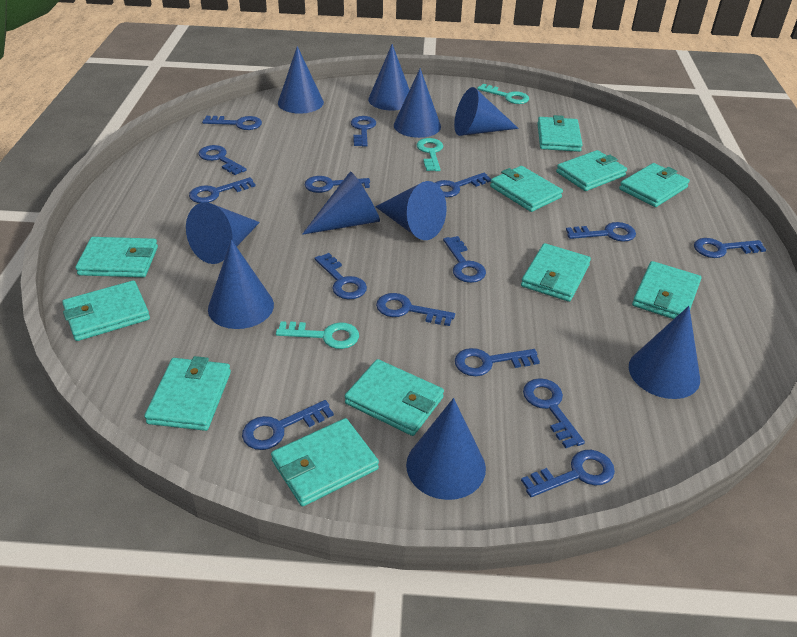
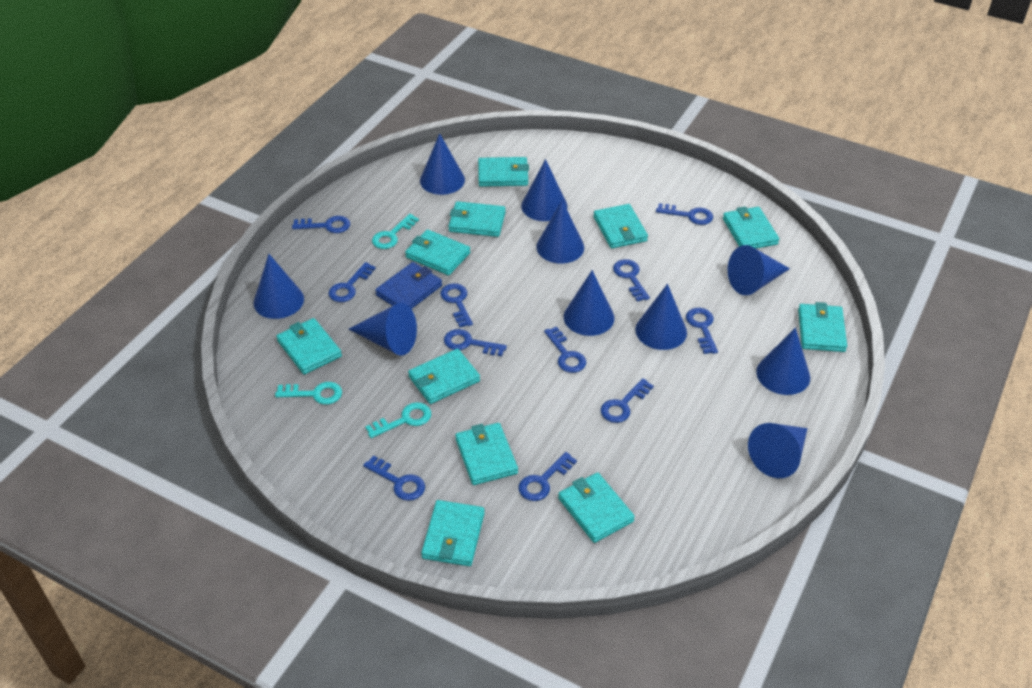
blue key: [189,177,256,203] [198,145,247,175] [202,116,262,130] [242,400,334,450] [305,176,370,193] [315,253,367,299] [351,116,376,147] [376,293,455,326] [435,173,491,197] [443,236,486,283] [455,348,540,376] [521,450,615,497] [523,378,585,448] [566,222,636,242] [694,238,766,258] = 15 -> [292,216,350,233] [329,262,376,302] [363,456,425,501] [440,283,473,327] [444,329,507,356] [519,452,577,501] [544,327,586,373] [601,378,654,423] [613,259,650,302] [656,203,713,225] [686,308,718,354] = 11
blue wallet: none = 0 -> [375,262,442,309] = 1

